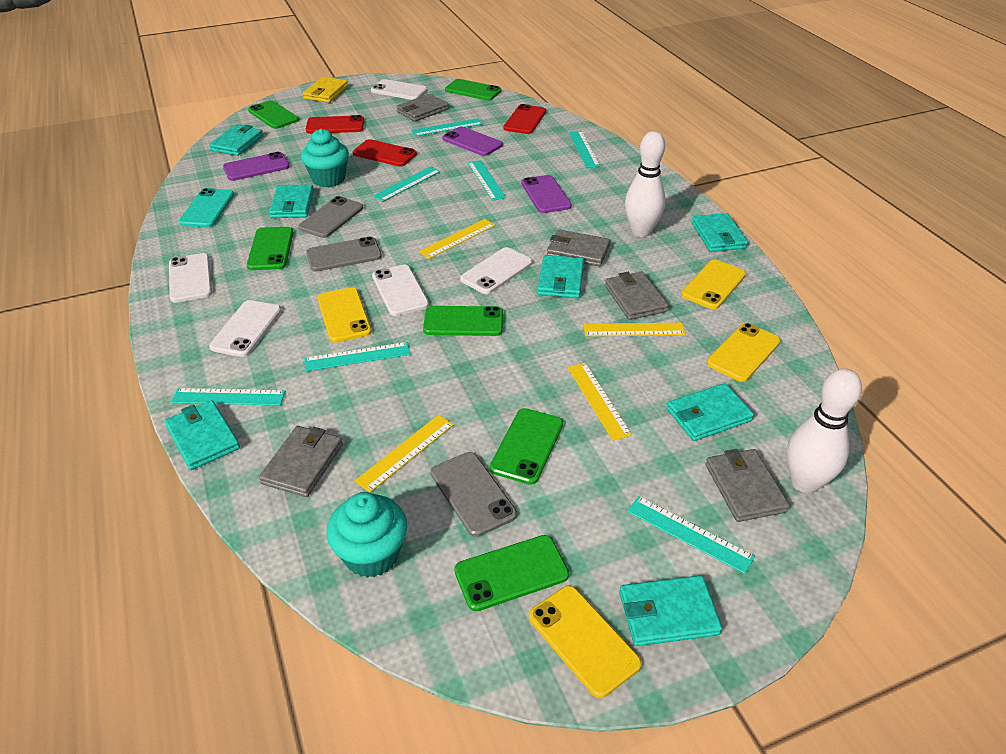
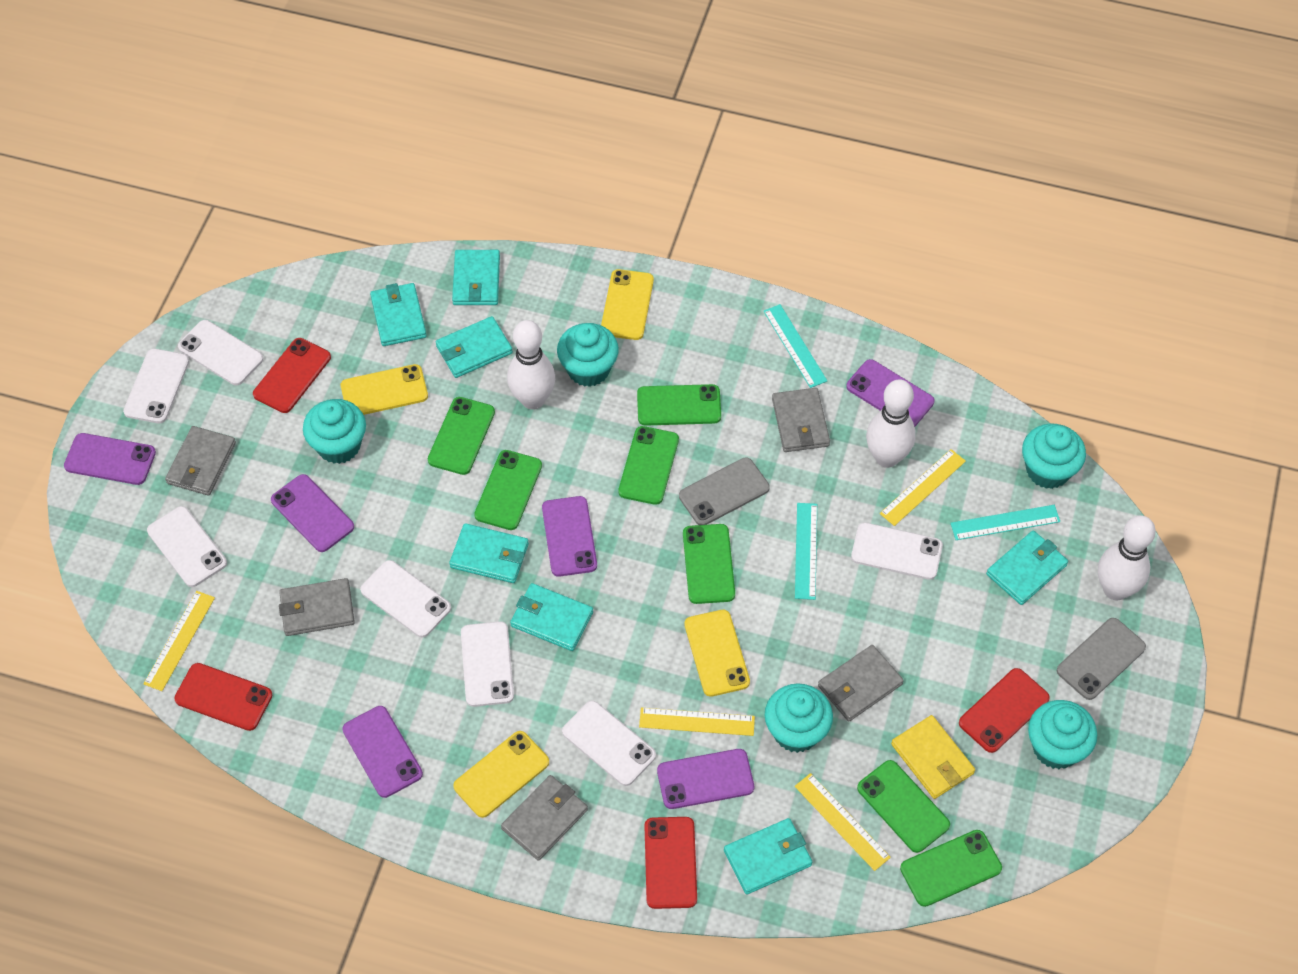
green phone: [247,227,294,270] [248,100,299,129] [423,306,503,336] [445,79,501,101] [454,535,569,611] [490,408,563,485] = 6 -> [428,397,495,475] [474,450,542,530] [618,426,679,505] [637,384,721,426] [683,524,735,604] [857,760,950,853] [900,830,1002,907] = 7
grey phone: [298,196,363,238] [306,237,382,272] [431,452,517,537] = 3 -> [679,457,770,525] [1057,618,1146,700] = 2
purple phone: [223,152,290,181] [442,126,503,156] [521,175,572,213] = 3 -> [64,433,156,485] [271,474,354,552] [342,706,423,798] [542,496,597,577] [657,749,754,809] [846,359,934,427] = 6
red phone: [306,115,364,134] [353,139,417,167] [504,104,546,134] = 3 -> [174,663,272,731] [253,338,331,413] [644,817,697,909] [959,668,1050,753] = 4
turquoise cupcake: [301,129,349,187] [326,492,407,578] = 2 -> [303,399,366,464] [557,323,619,387] [765,683,833,753] [1022,423,1086,489] [1028,700,1097,769] = 5
turquoise phone: [179,188,234,227] = 1 -> none = 0
turquoise ruler: [171,388,285,405] [304,342,410,371] [373,166,441,202] [411,118,483,136] [468,160,506,201] [569,131,600,168] [627,496,755,574] = 7 -> [763,304,827,388] [795,503,817,600] [950,505,1060,540] = 3
white bowling pin: [625,131,666,237] [787,368,862,494] = 2 -> [507,320,555,410] [866,379,916,468] [1098,515,1156,600] = 3
white phone: [169,253,212,303] [209,300,281,357] [371,79,428,100] [372,264,429,316] [460,247,532,294] = 5 -> [123,349,189,423] [147,506,227,587] [178,320,263,385] [360,560,451,637] [461,621,514,707] [562,701,656,786] [851,523,943,580] = 7

